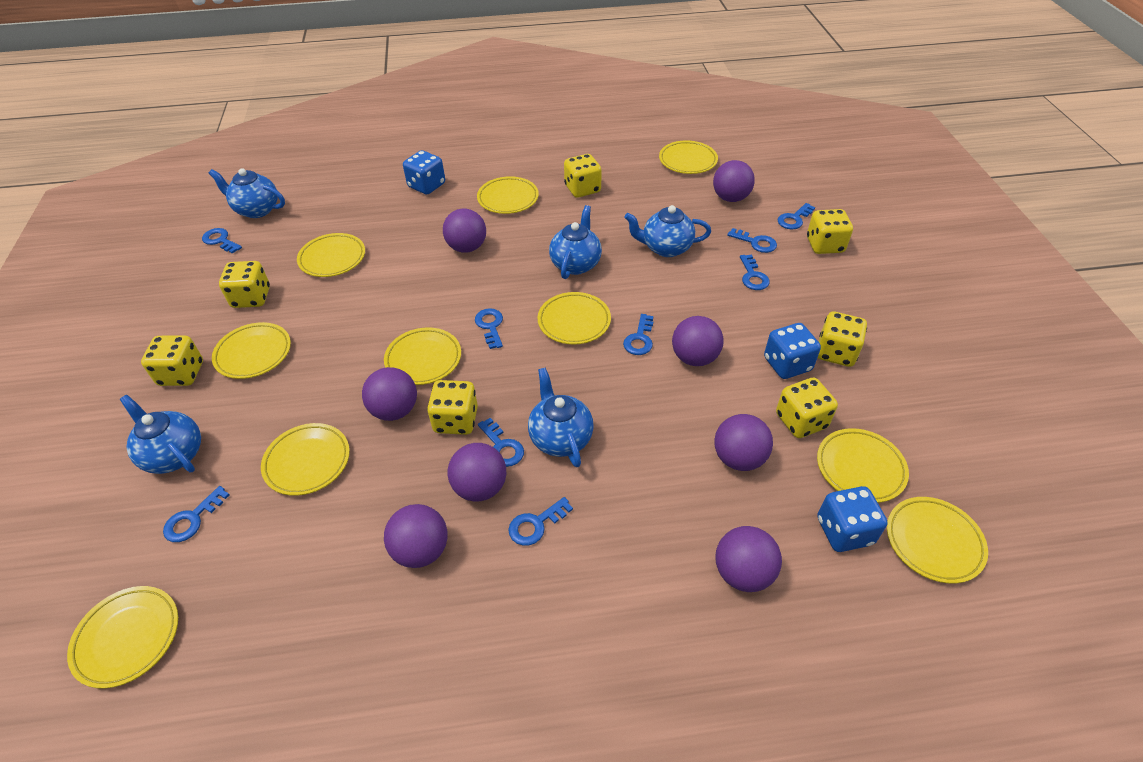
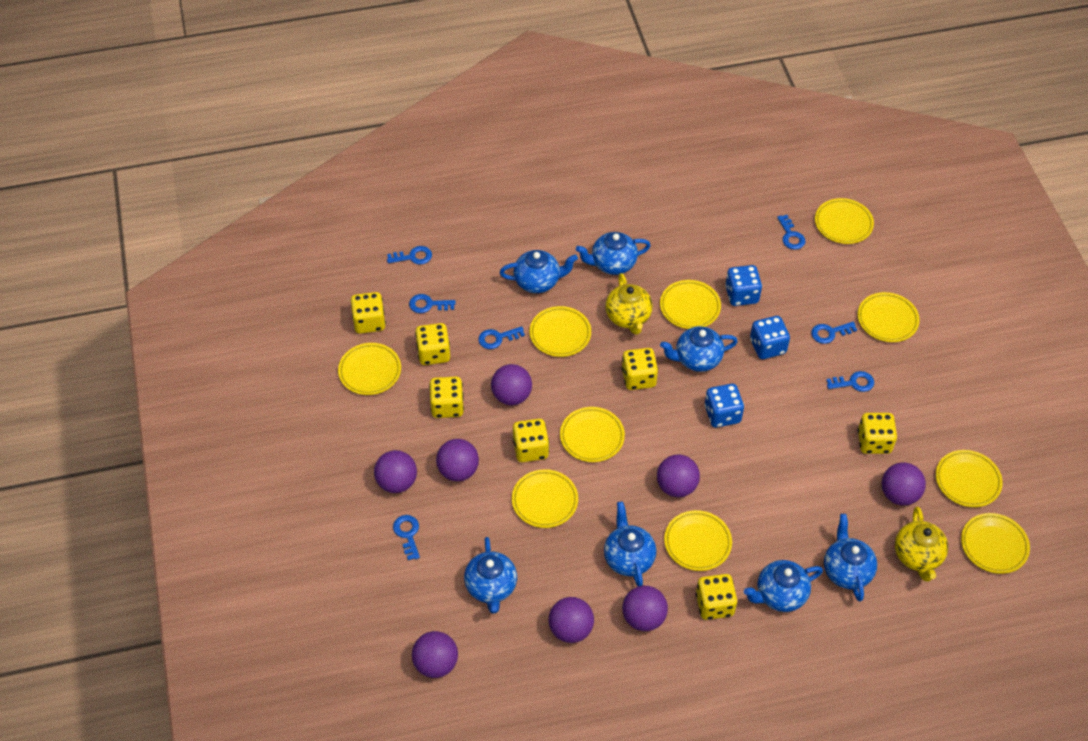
blue key: [163,486,229,542] [202,228,242,254] [475,308,503,349] [478,418,524,467] [508,497,573,546] [623,314,654,355] [727,228,777,253] [740,255,770,290] [777,203,815,229] = 9 -> [387,246,432,265] [393,515,420,560] [409,294,456,313] [478,326,525,349] [777,215,805,250] [811,322,857,344] [826,371,874,392] = 7
blue teapot: [120,395,201,474] [208,168,285,218] [528,368,594,467] [549,205,602,279] [624,205,711,257] = 5 -> [464,537,517,613] [500,250,578,293] [576,232,651,275] [604,501,656,586] [660,326,738,372] [744,560,823,612] [824,514,877,602] = 7
yellow teapot: none = 0 -> [605,273,653,335] [895,506,948,581] = 2

